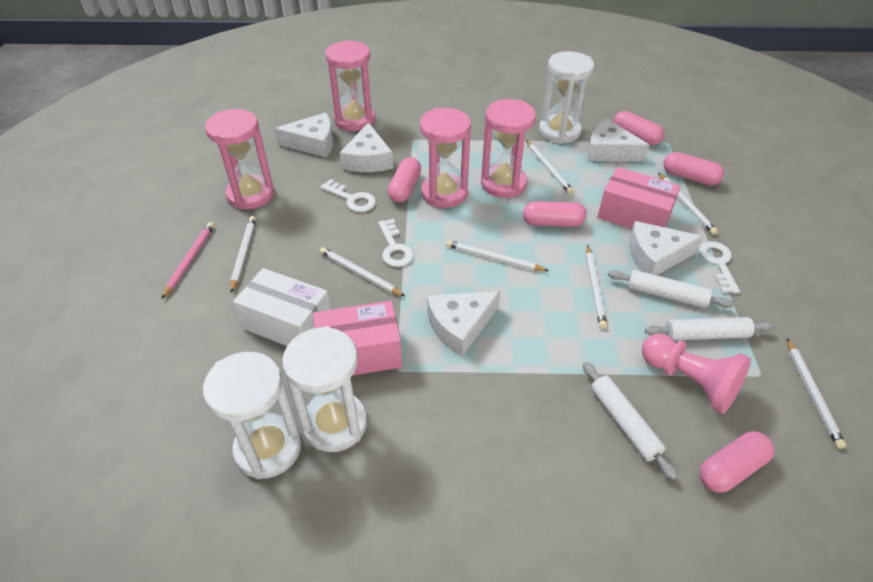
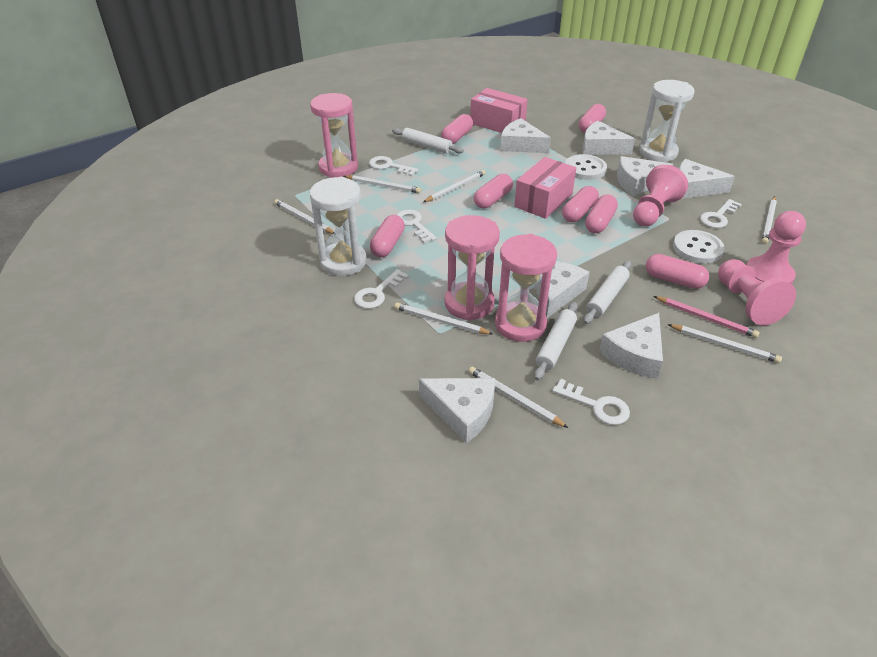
pink capsule: [388,157,421,203] [523,201,587,227] [613,111,664,145] [663,152,724,185] [700,431,774,492] = 5 -> [370,215,405,257] [441,114,473,144] [474,174,513,208] [562,186,599,222] [579,104,606,133] [585,194,618,233] [646,254,709,289] = 7
pink hourglass: [205,109,274,209] [325,40,375,131] [420,108,471,208] [481,99,536,198] = 4 -> [310,93,358,178] [444,215,500,321] [495,234,557,342] = 3
pink pawn: [642,333,751,414] = 1 -> [633,164,688,226] [718,259,796,325] [747,211,806,284] = 3
white box: [233,268,331,346] = 1 -> none = 0
white button: none = 0 -> [565,154,607,180] [673,230,724,264] = 2
white cheese: [274,112,333,157] [340,123,393,172] [427,291,500,357] [587,119,649,161] [629,221,703,275] = 5 -> [419,378,495,443] [500,118,551,153] [534,261,590,318] [582,121,635,155] [599,313,663,379] [617,156,673,196] [679,159,735,199] = 7
white hourglass: [203,352,302,479] [282,326,367,452] [539,51,594,144] = 3 -> [310,177,367,276] [639,80,694,162] = 2
white key: [320,179,376,212] [378,219,414,267] [699,241,740,293] = 3 -> [354,269,409,309] [369,156,419,176] [396,209,437,243] [552,379,630,425] [700,199,742,228] = 5

